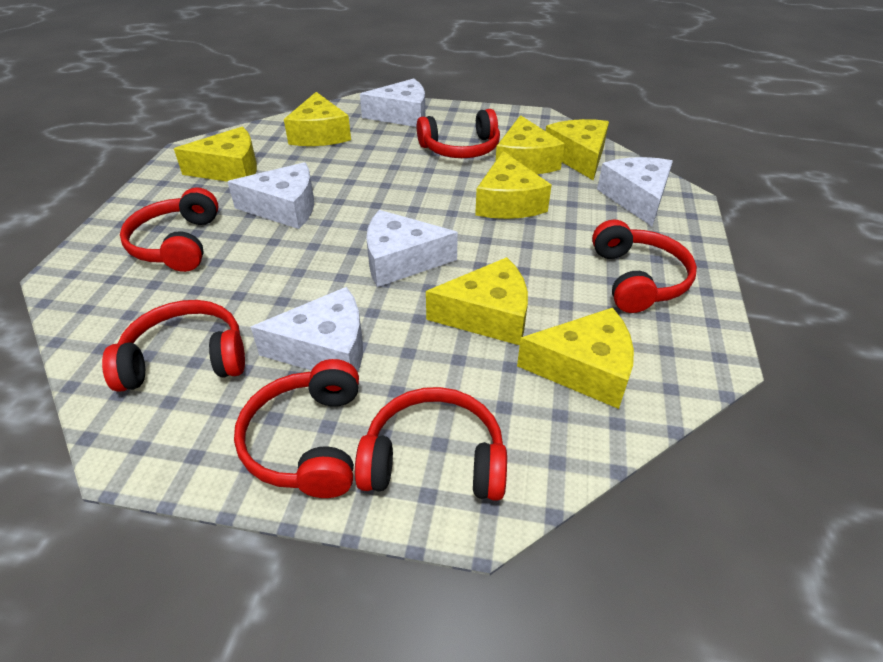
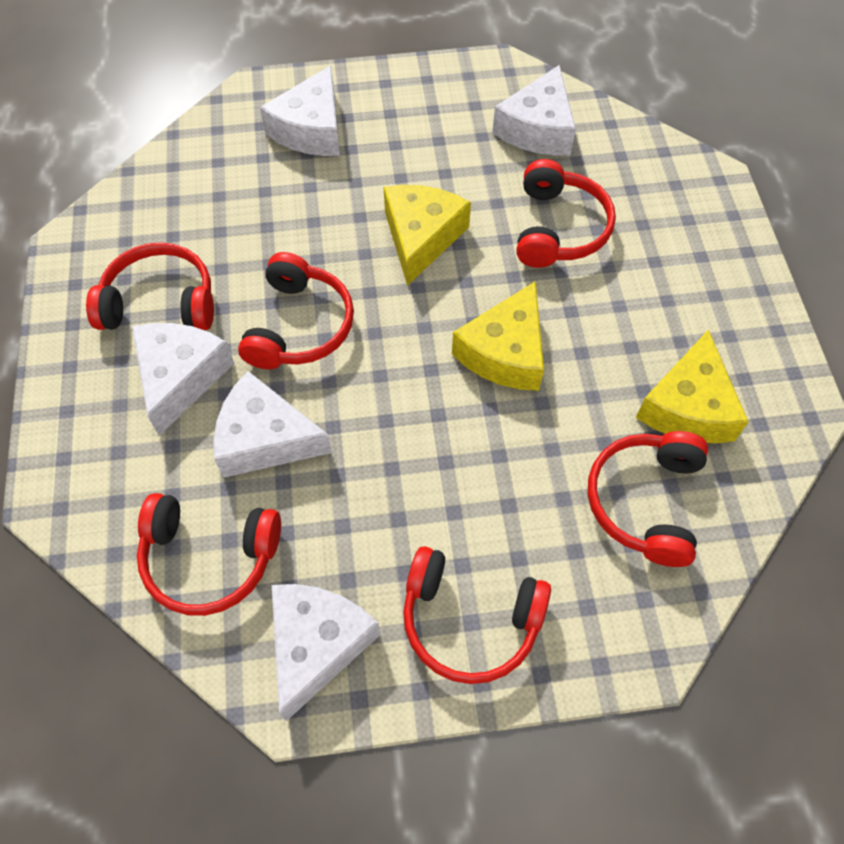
yellow cheese: [174,127,257,182] [284,92,351,146] [426,257,528,345] [475,151,552,219] [496,115,565,174] [517,308,634,409] [546,119,609,180] = 7 -> [384,185,471,286] [452,281,544,391] [636,329,748,443] = 3

